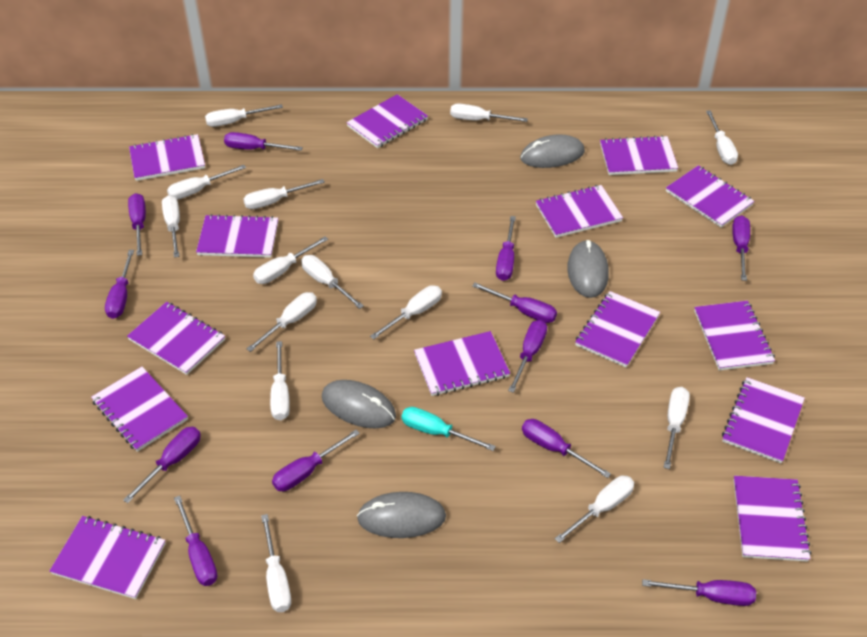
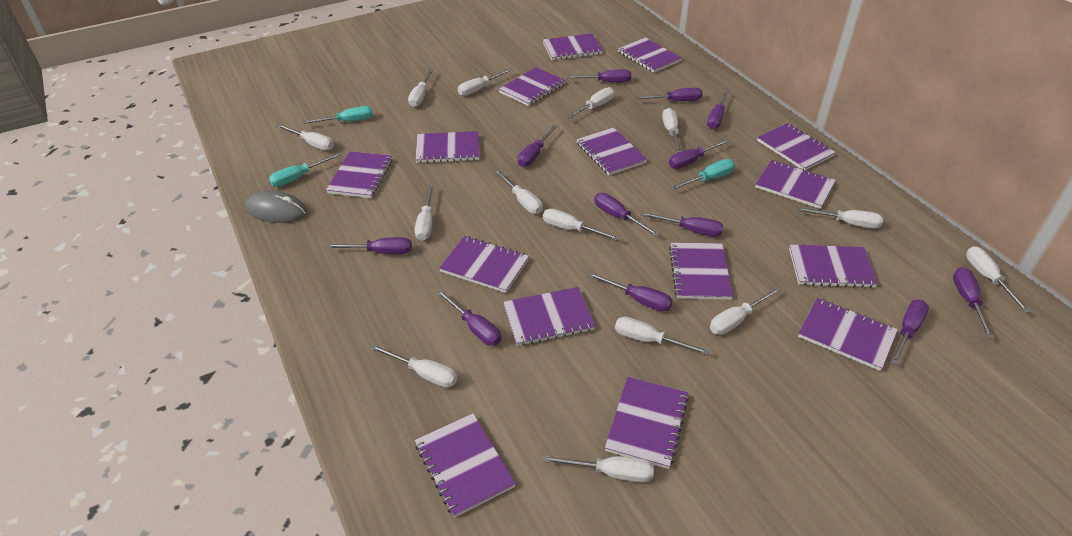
grey mouse: [322,380,396,428] [357,492,446,538] [520,134,585,168] [567,240,609,298] = 4 -> [245,190,307,223] = 1
purple notebook: [49,516,166,599] [91,367,188,452] [127,302,225,375] [129,134,205,181] [196,214,278,258] [346,94,428,148] [414,331,510,396] [536,185,623,238] [575,291,660,367] [600,135,678,175] [666,165,754,228] [694,301,775,371] [722,377,805,463] [734,476,812,562] = 14 -> [326,151,392,198] [415,131,479,163] [415,413,516,518] [439,236,529,293] [499,67,566,106] [503,287,595,346] [543,34,603,60] [576,127,648,175] [605,377,689,469] [618,38,682,73] [669,242,733,300] [755,160,836,209] [757,123,836,170] [789,245,878,288] [798,298,898,371] = 15
turquoise screwdriver: [401,407,496,451] = 1 -> [269,153,341,187] [302,106,373,124] [671,159,735,190] = 3

